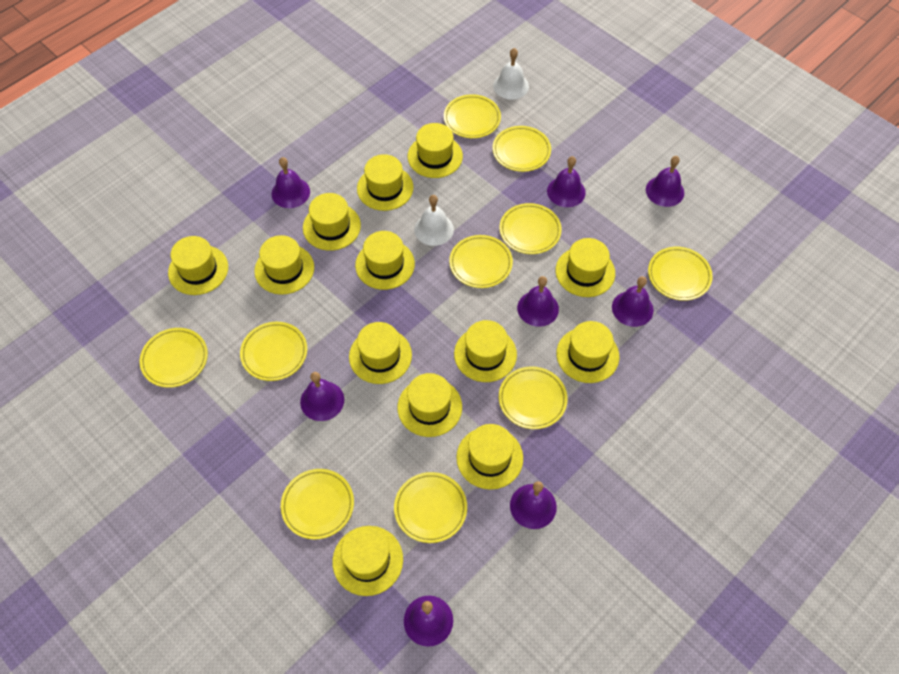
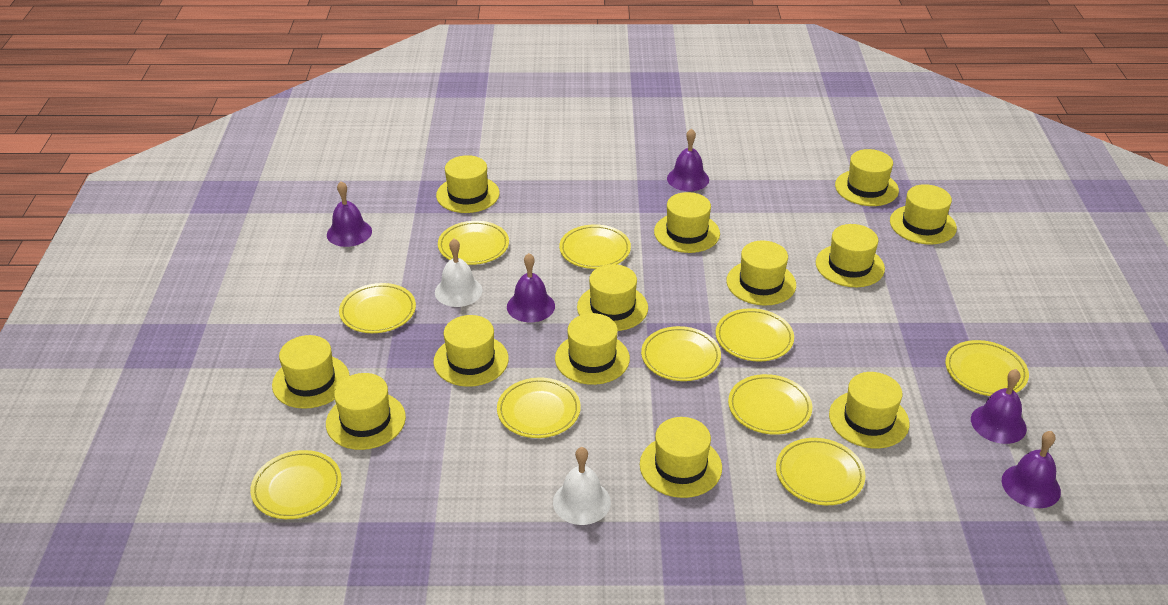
purple bell: [272,157,310,208] [300,372,344,421] [404,596,453,647] [510,481,557,529] [517,276,559,327] [547,156,586,207] [612,276,654,327] [646,156,684,207] = 8 -> [327,181,372,247] [507,253,555,322] [667,128,709,191] [971,369,1027,444] [1002,431,1061,508] = 5

